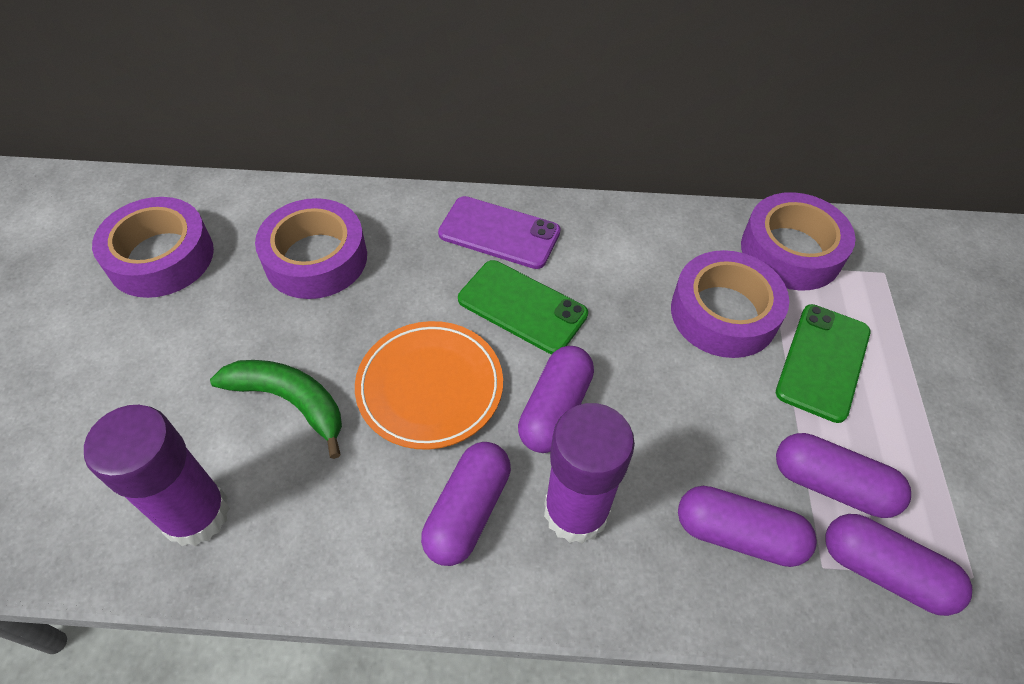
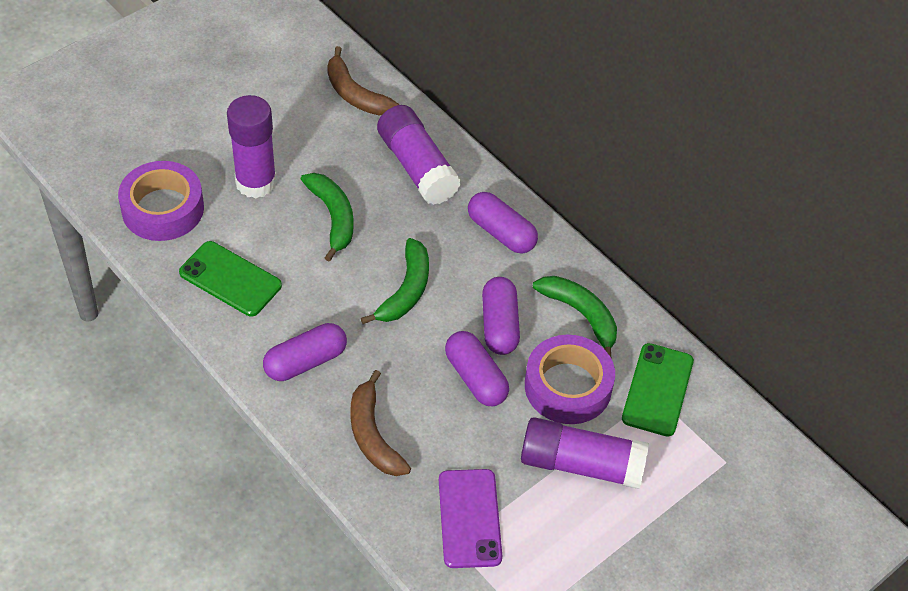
brown banana: none = 0 -> [327,46,399,115] [350,370,411,476] = 2
green banana: [210,360,342,459] = 1 -> [301,173,354,262] [361,238,429,324] [533,276,617,359] = 3
orange plate: [355,321,503,450] = 1 -> none = 0
purple capsule: [421,442,511,566] [518,346,594,453] [678,486,817,567] [776,433,911,518] [826,514,972,616] = 5 -> [263,323,347,381] [445,331,509,406] [468,192,538,254] [482,277,520,355] = 4
purple glue stick: [84,405,230,546] [544,403,635,544] = 2 -> [227,95,277,198] [377,105,461,205] [521,417,649,489] = 3
purple tape: [92,197,214,298] [255,198,367,299] [671,250,789,358] [741,192,855,291] = 4 -> [118,161,204,241] [525,335,615,424] = 2

